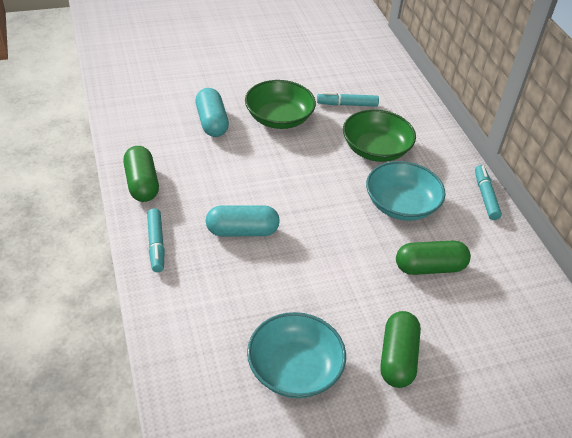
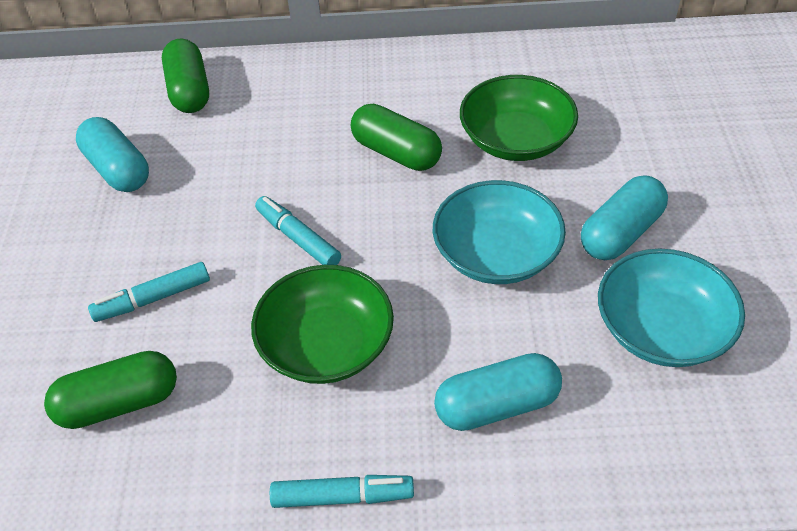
turquoise capsule: [195,88,229,137] [206,205,280,236] = 2 -> [76,117,149,192] [434,353,562,431] [581,175,668,260] = 3

